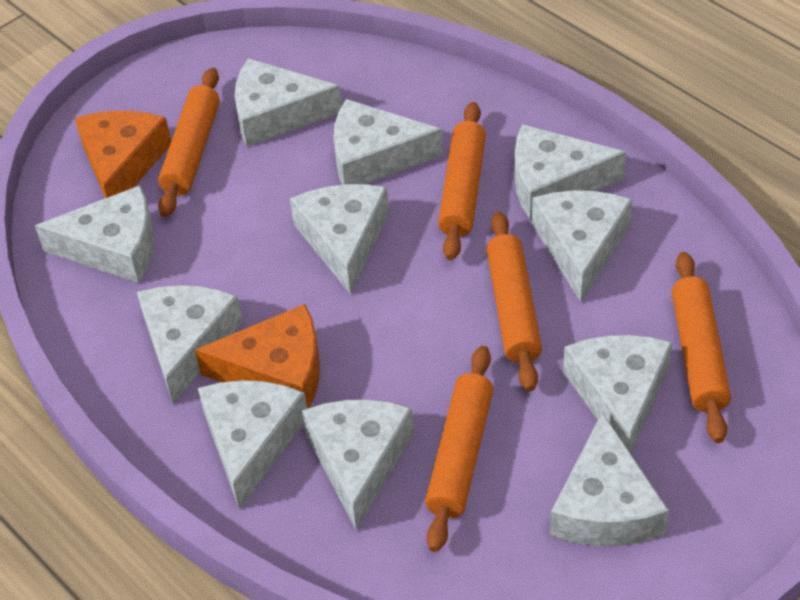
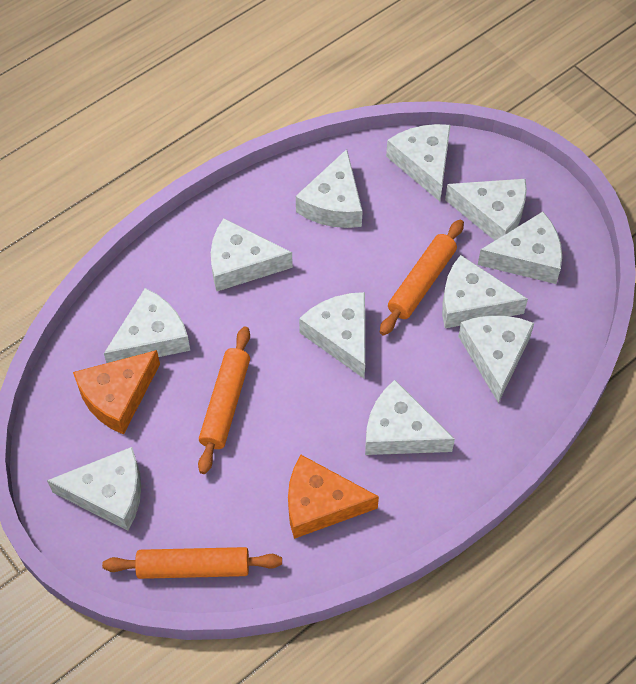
orange rolling pin: [158,68,220,217] [425,346,493,552] [438,102,486,260] [487,211,542,391] [672,252,731,443] = 5 -> [102,547,282,579] [198,326,250,474] [380,220,464,336] = 3

